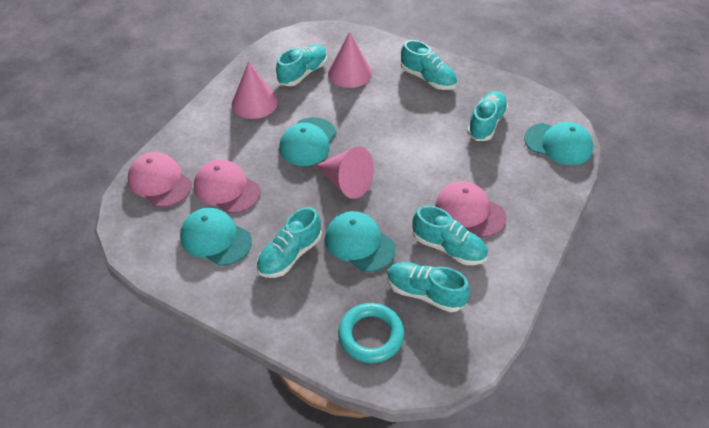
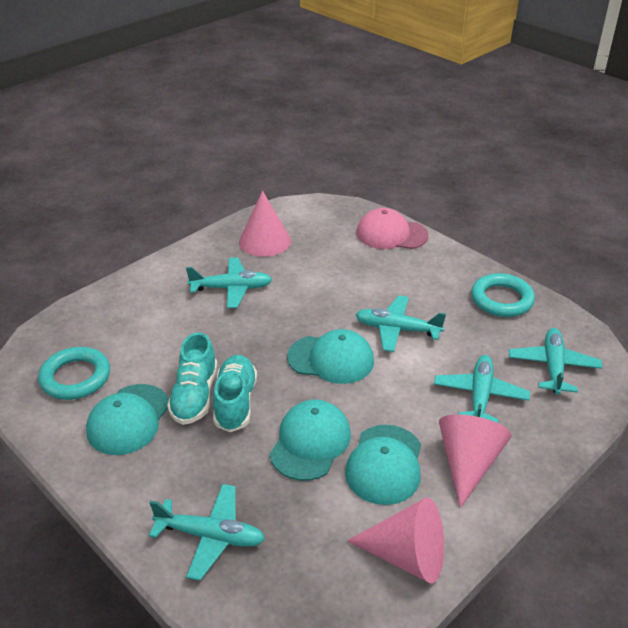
pink cap: [128,152,192,207] [194,159,260,213] [435,181,507,238] = 3 -> [357,208,429,249] = 1
turquoise plane: none = 0 -> [149,484,265,581] [186,258,272,308] [355,295,446,352] [434,355,530,423] [509,328,603,395] = 5
turquoise ring: [338,303,404,363] = 1 -> [38,347,110,400] [471,273,535,317] = 2
turquoise shoe: [256,207,322,278] [276,45,327,86] [387,262,470,312] [401,40,457,90] [412,205,488,265] [467,91,508,141] = 6 -> [167,332,217,425] [213,355,257,432] = 2

